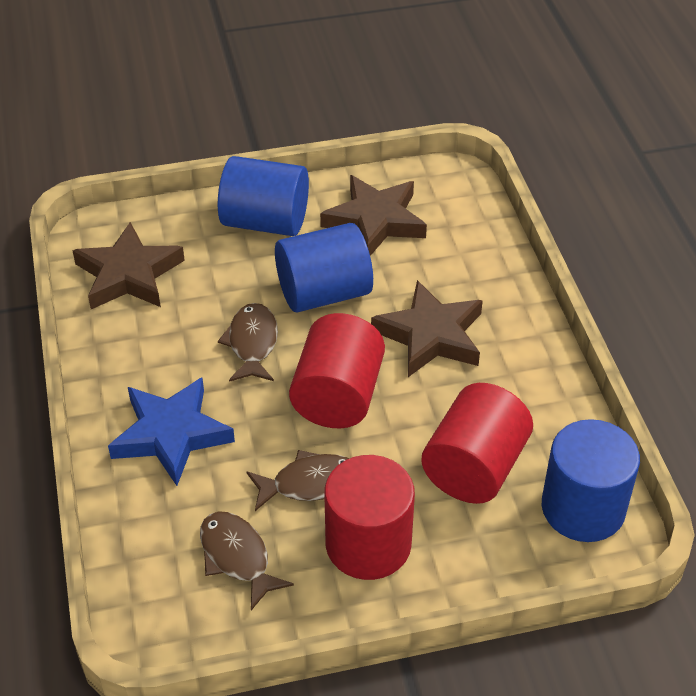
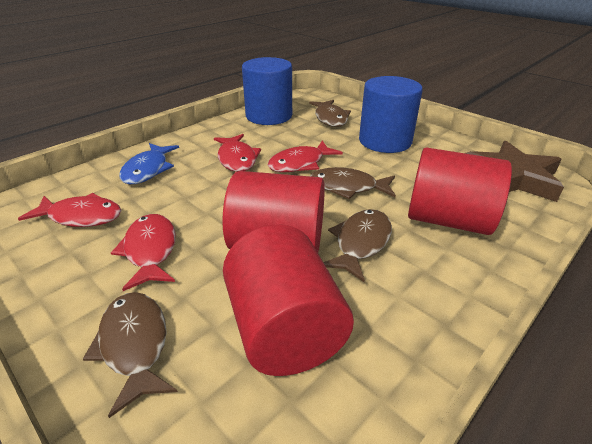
blue cylinder: [218,156,309,236] [275,223,373,313] [542,419,640,542] = 3 -> [242,57,292,125] [359,76,423,153] = 2
blue fish: none = 0 -> [119,143,179,184] = 1
blue star: [108,378,235,486] = 1 -> none = 0
brown fish: [200,511,294,610] [218,303,278,382] [246,450,349,511] = 3 -> [83,292,178,418] [309,100,351,127] [310,167,396,199] [323,209,392,283] = 4
brown star: [72,222,185,309] [320,175,427,256] [371,280,483,377] = 3 -> [465,141,564,202] = 1
red fish: none = 0 -> [18,193,121,227] [111,214,176,291] [214,134,261,172] [268,141,343,172] = 4

